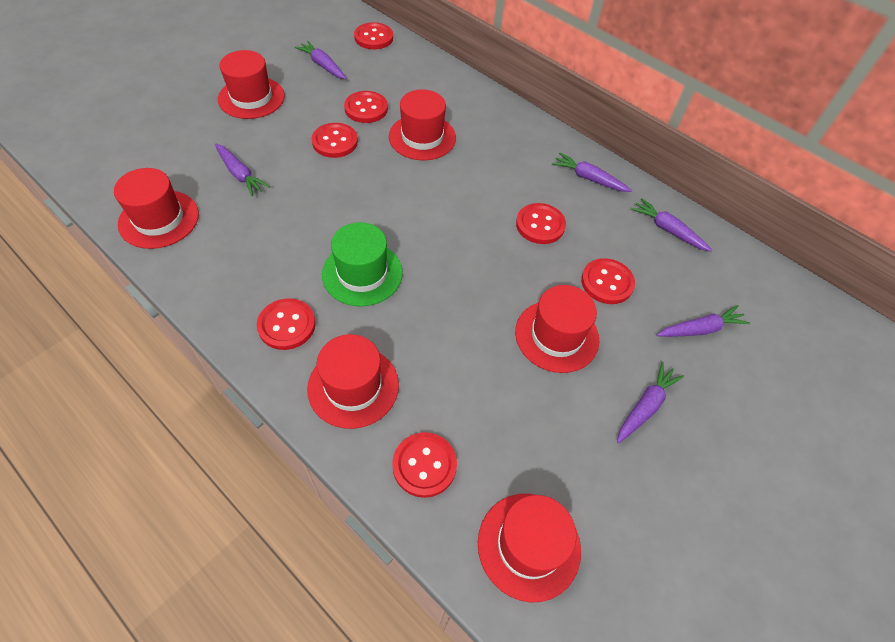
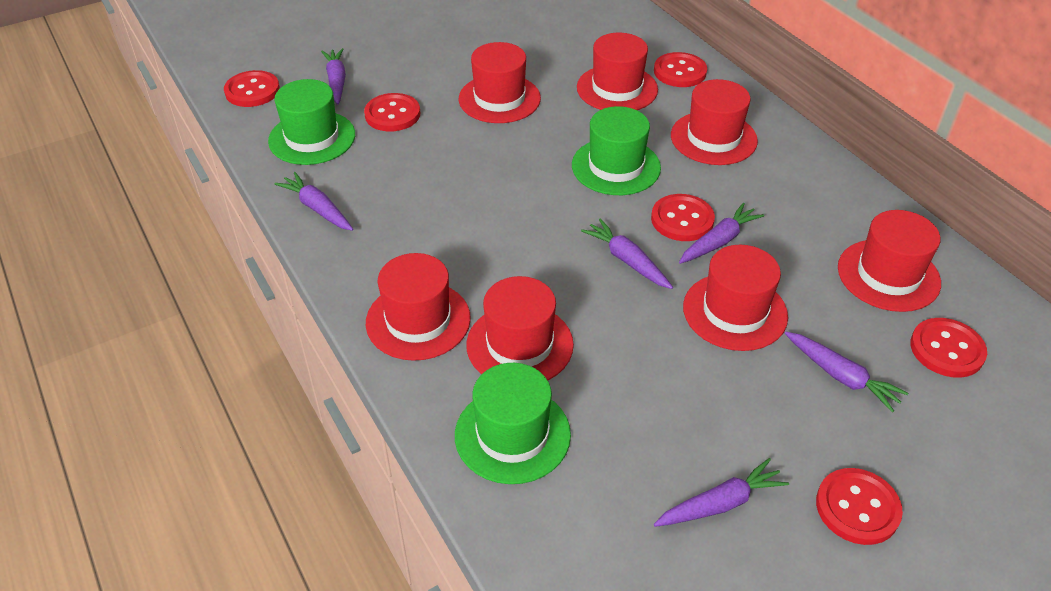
green hat: [322,222,403,306] = 1 -> [268,79,355,165] [455,363,571,484] [572,106,661,195] = 3
red button: [257,299,316,350] [312,123,358,158] [344,91,388,123] [354,22,393,50] [392,432,457,498] [516,203,566,244] [581,258,635,304] = 7 -> [224,70,280,107] [364,93,420,131] [651,194,715,241] [654,52,707,87] [816,468,903,545] [910,318,987,378] = 6
red hat: [114,168,199,249] [218,50,285,119] [307,334,399,429] [389,89,456,160] [478,494,581,603] [515,285,599,373] = 6 -> [366,253,471,361] [459,42,541,123] [466,276,574,381] [577,33,658,110] [671,79,758,165] [683,245,788,351] [838,210,941,312] = 7

